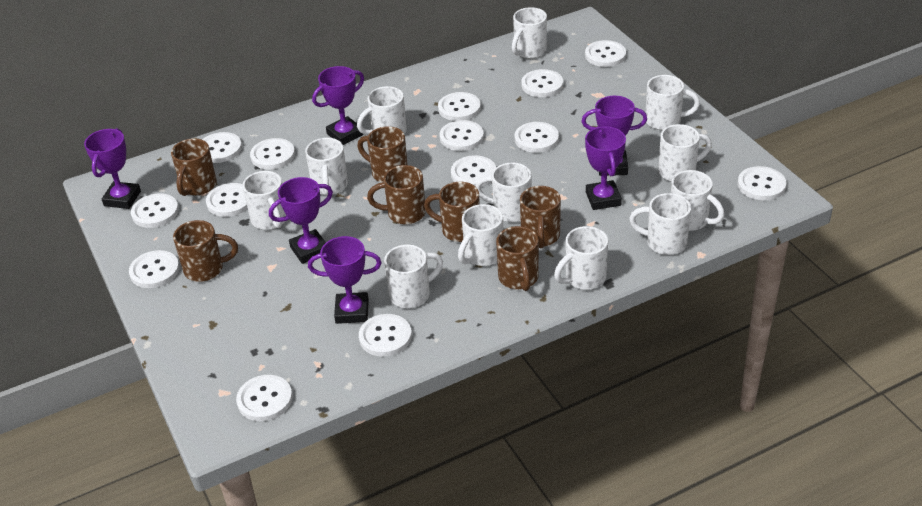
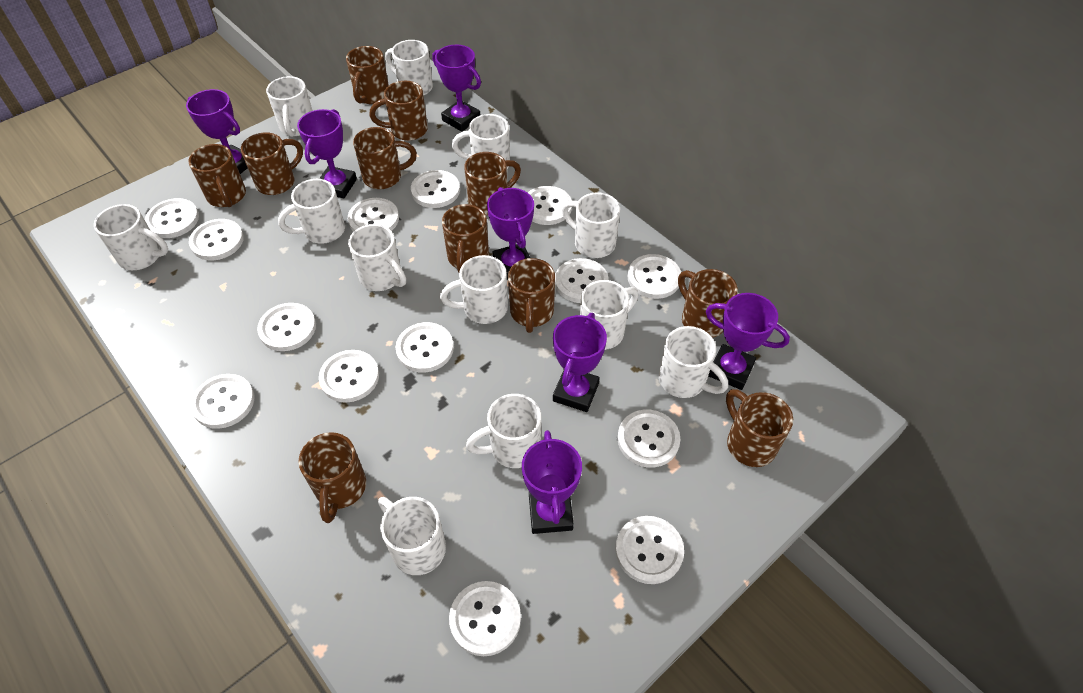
brown mug: [171,138,217,196] [173,220,238,282] [357,126,408,182] [367,165,426,224] [424,182,480,242] [496,226,539,291] [520,186,561,248] = 7 -> [188,144,246,207] [241,132,303,195] [298,432,366,523] [346,46,389,104] [353,127,417,189] [370,81,428,141] [442,204,489,273] [464,152,521,215] [508,258,555,333] [678,269,738,338] [726,389,793,467] = 11
purple trophy: [84,128,141,209] [269,177,333,264] [308,236,382,324] [312,66,364,145] [582,96,647,176] [585,126,626,210] = 6 -> [186,89,248,174] [297,109,357,199] [432,45,481,132] [487,187,534,280] [522,430,582,534] [553,313,607,412] [706,293,790,390] = 7

